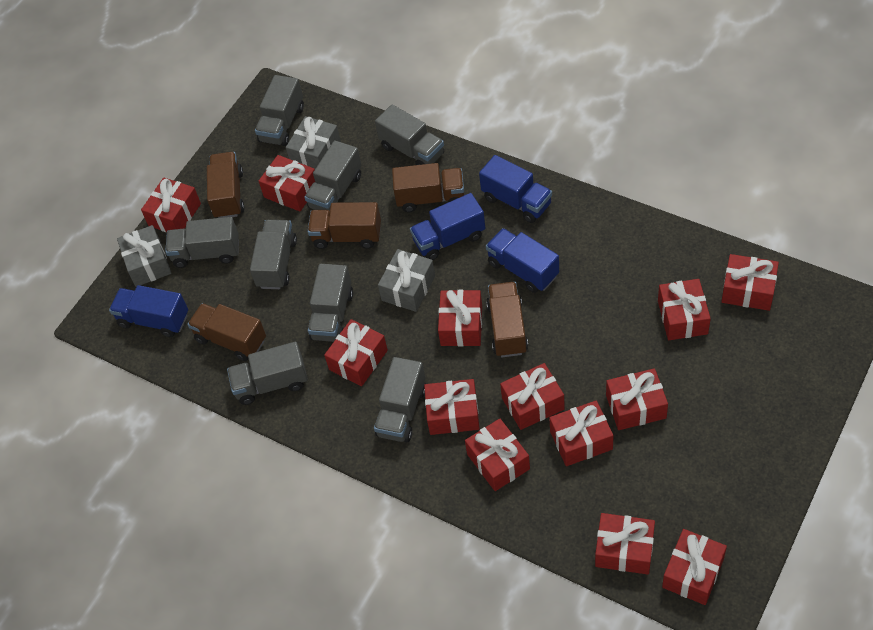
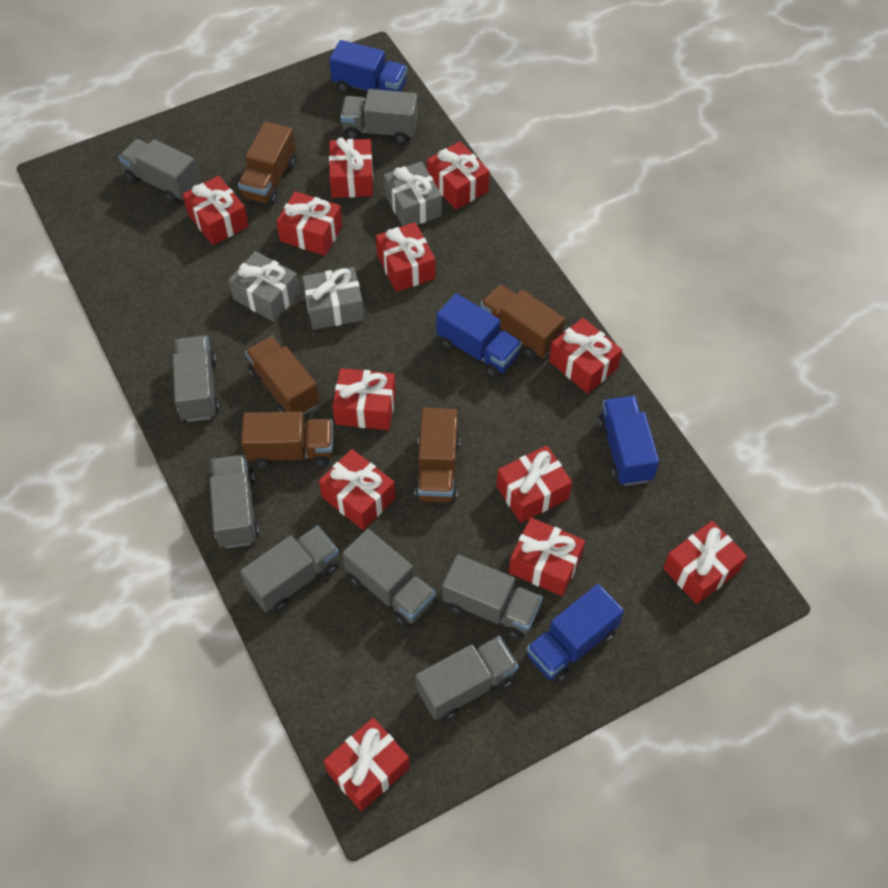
red gift: [141,177,201,232] [259,155,315,211] [324,319,388,386] [424,379,480,435] [438,290,482,347] [465,418,530,491] [500,363,565,430] [549,400,614,466] [595,513,655,574] [606,368,668,430] [658,279,711,340] [662,529,727,605] [721,254,779,311] = 13 -> [183,176,249,245] [276,191,343,256] [319,449,396,530] [323,718,410,811] [329,137,373,198] [332,368,396,430] [376,222,436,292] [427,141,490,209] [496,446,572,523] [509,518,585,596] [549,318,622,394] [663,521,747,604] = 12

